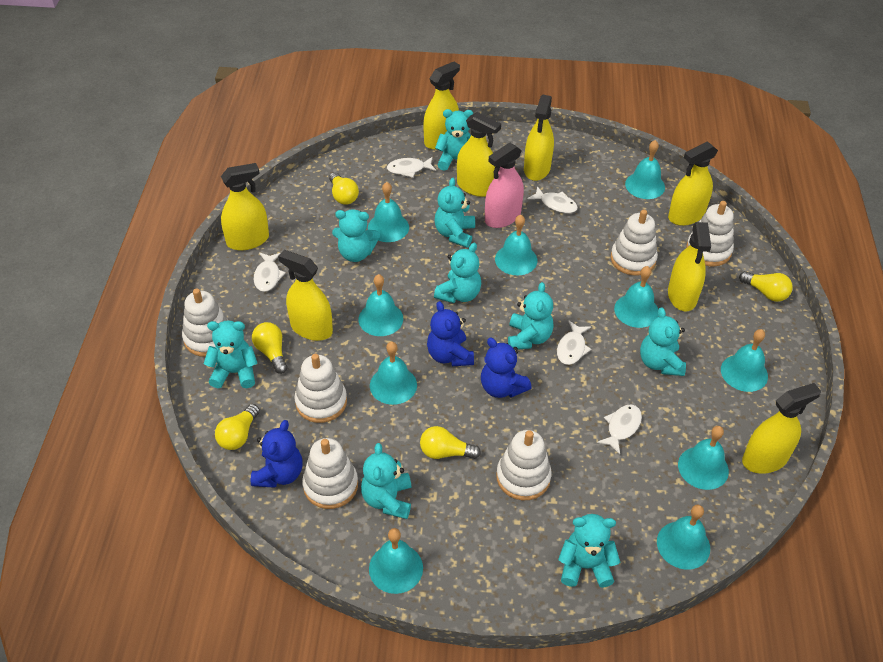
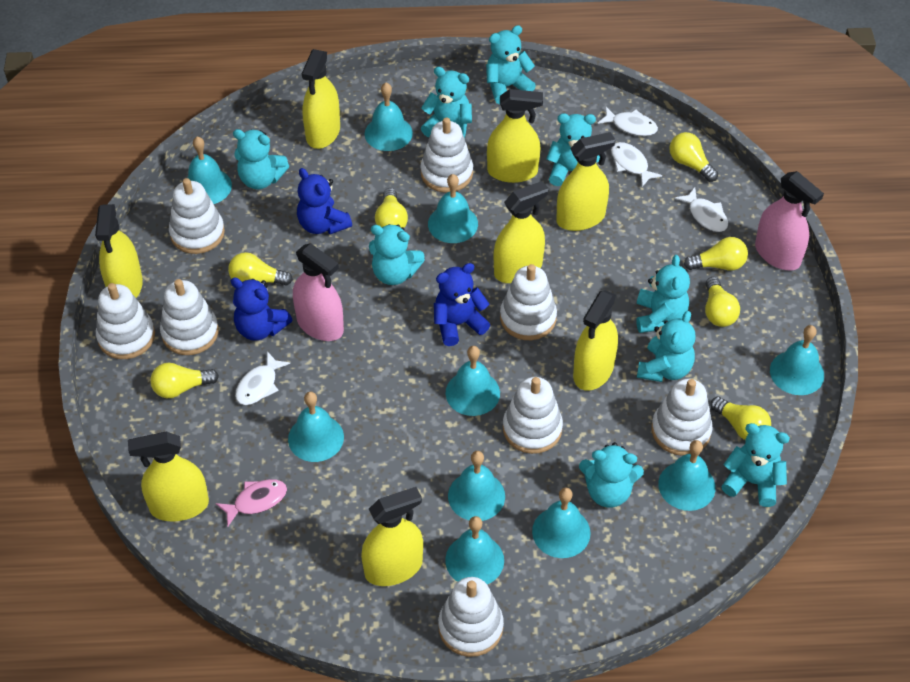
pink fish: none = 0 -> [216,479,287,527] = 1
pink spray bottle: [485,143,524,228] = 1 -> [293,243,344,341] [755,171,824,270] = 2
white fish: [254,253,286,292] [387,157,436,178] [528,186,578,213] [557,321,591,365] [597,405,642,454] = 5 -> [235,351,290,405] [597,107,658,136] [611,142,662,187] [675,187,728,232] = 4
white stacking toy: [182,288,228,357] [294,354,347,423] [302,438,358,509] [496,430,552,500] [610,209,658,276] [686,201,734,267] = 6 -> [96,283,155,359] [160,279,219,355] [169,178,225,254] [420,117,473,193] [438,577,504,657] [500,264,557,340] [503,377,563,454] [652,379,713,455] = 8
yellow light bulb: [215,404,260,450] [252,322,288,374] [329,172,359,205] [420,426,481,459] [739,271,793,302] = 5 -> [150,363,219,398] [228,252,293,286] [375,188,408,228] [669,132,718,182] [684,237,748,271] [705,277,740,327] [710,397,771,440] = 7

